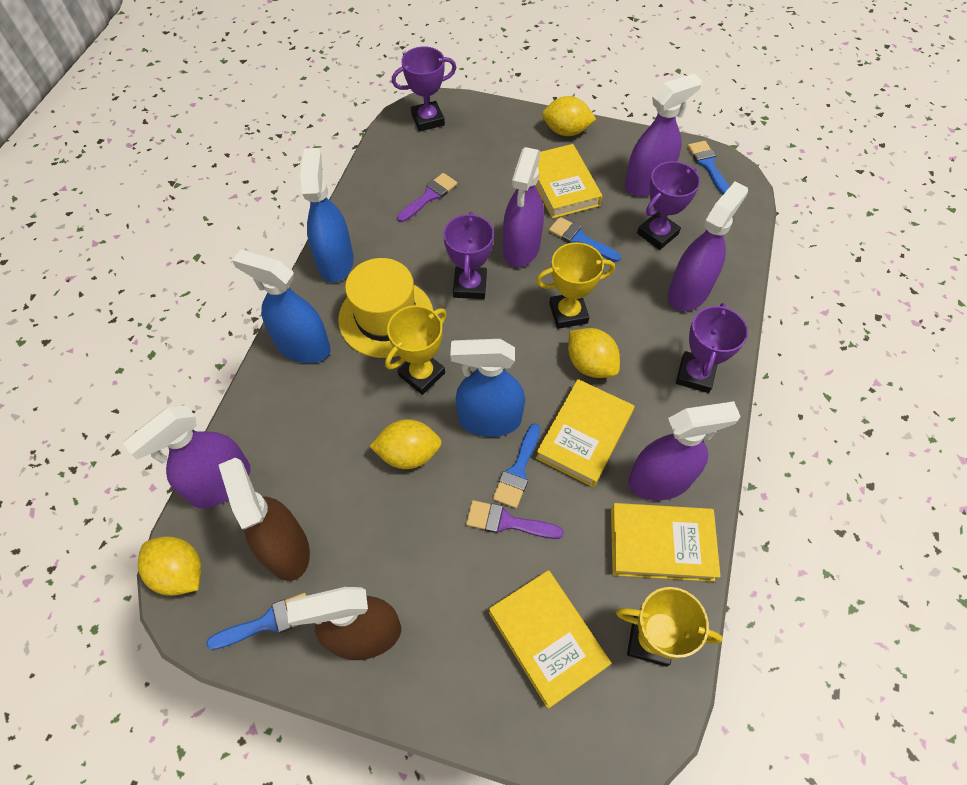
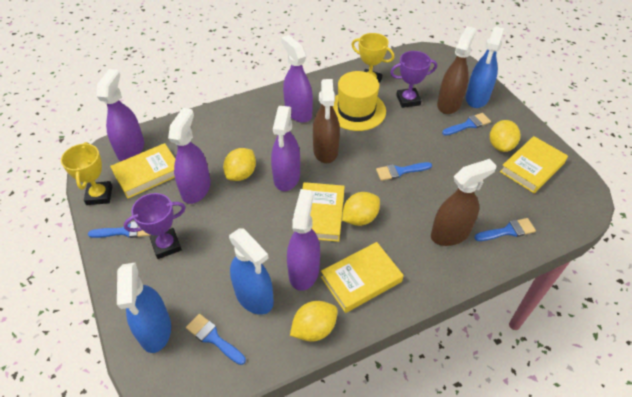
blue brush: [206,593,307,650] [493,424,540,508] [549,217,621,262] [687,141,729,195] = 4 -> [88,221,150,238] [186,314,246,365] [376,162,432,181] [442,113,491,136] [474,218,536,241] = 5
brown spray bottle: [219,457,310,581] [287,587,401,660] = 2 -> [313,79,340,163] [431,159,496,246] [437,26,476,114] = 3
purple brush: [397,173,457,222] [466,500,564,539] = 2 -> none = 0
purple trophy: [392,46,456,131] [443,212,494,299] [637,161,700,250] [676,303,748,393] = 4 -> [124,193,186,259] [390,51,437,108] = 2
yellow trophy: [385,305,447,395] [536,242,615,329] [616,587,723,667] = 3 -> [61,142,113,205] [351,33,394,83] = 2

